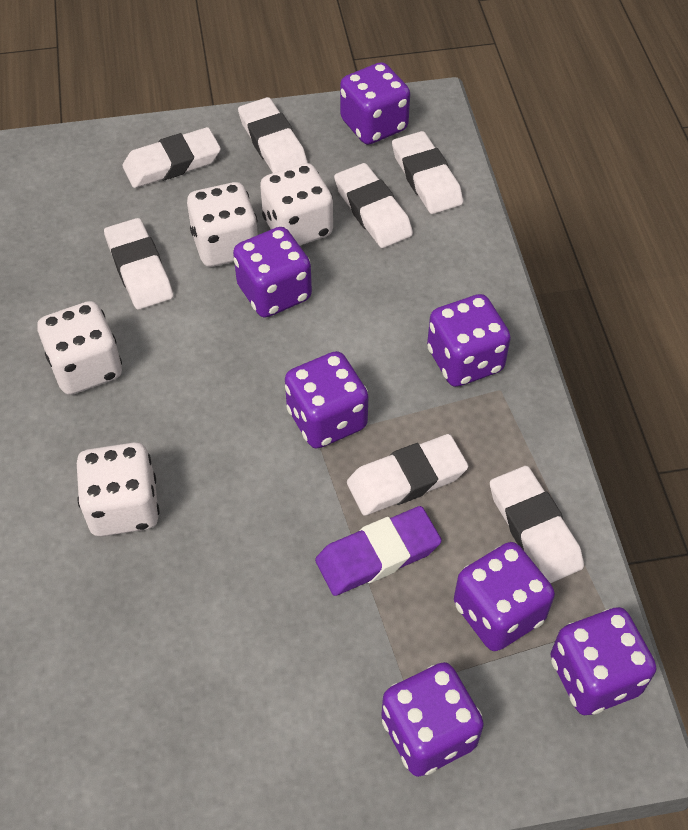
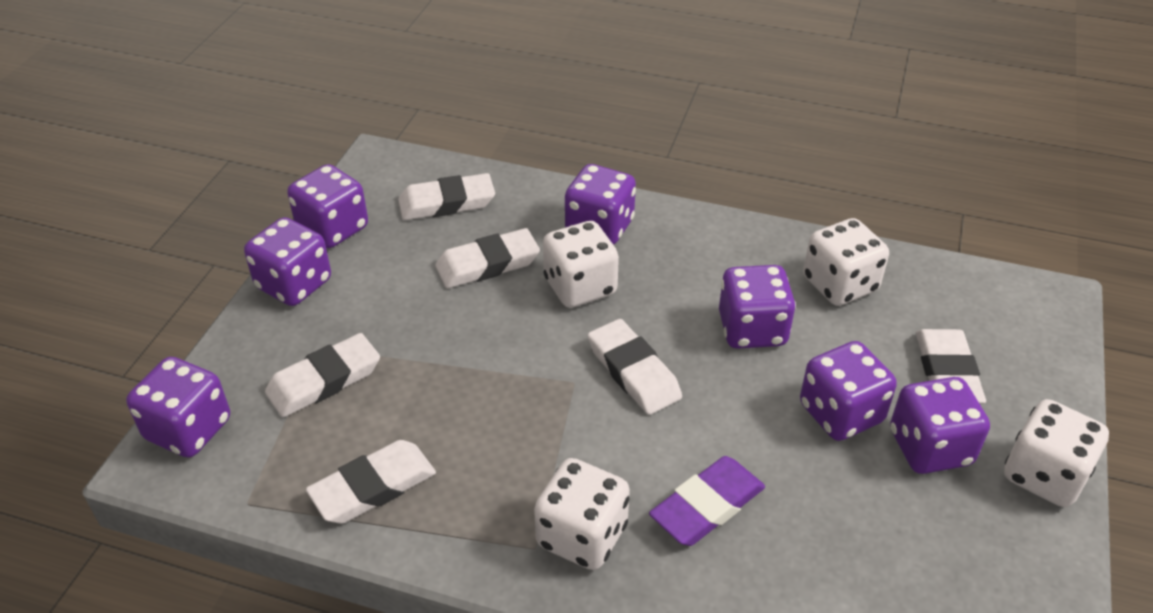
white eraser: [104,218,173,310] [123,127,221,188] [238,97,308,173] [334,163,413,248] [347,434,468,516] [392,131,463,214] [490,466,584,583] = 7 -> [265,333,380,417] [306,440,436,524] [398,173,495,220] [435,228,540,288] [588,319,682,415] [916,329,986,404] = 6

